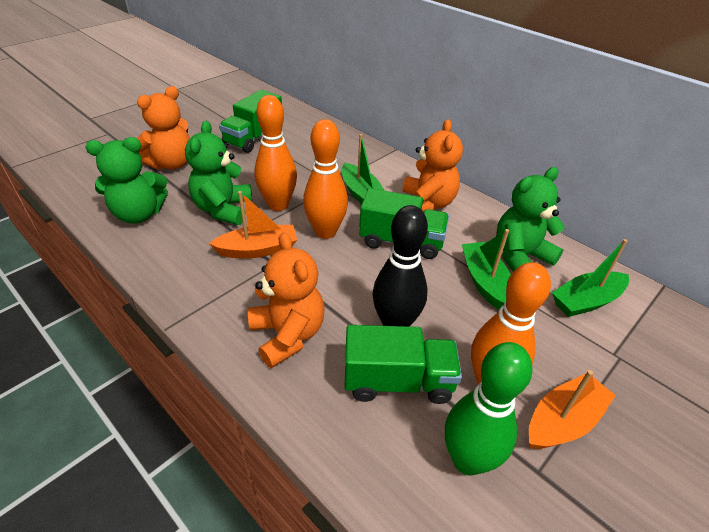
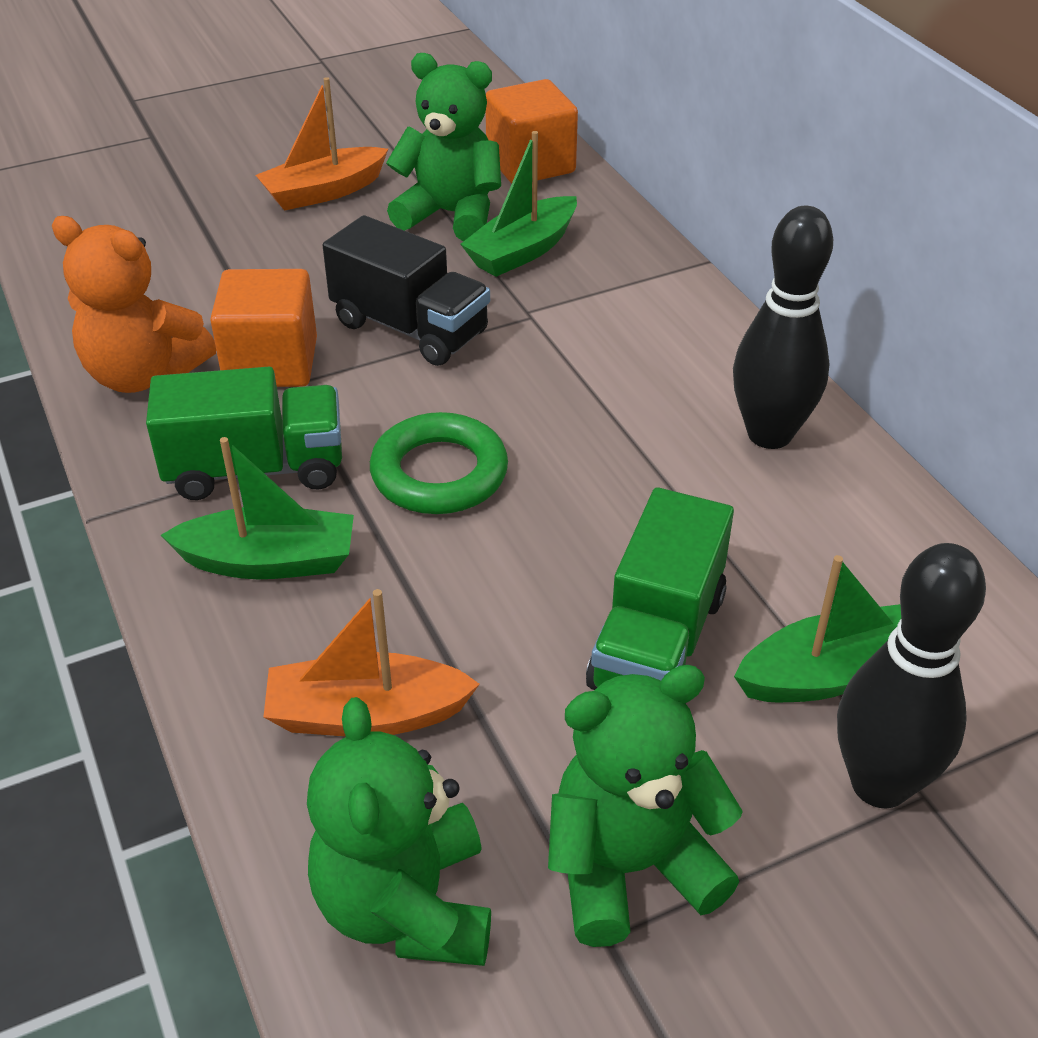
black bowling pin: [372,205,428,327] = 1 -> [733,206,833,449] [837,543,986,808] = 2
black truck: none = 0 -> [323,215,490,366] = 1
green bowling pin: [445,342,533,476] = 1 -> none = 0
green ring: none = 0 -> [370,412,508,514] = 1
green truck: [219,90,282,153] [344,325,462,404] [359,188,449,259] = 3 -> [146,367,342,500] [586,487,734,690] = 2
orange bowling pin: [254,95,297,211] [303,119,348,239] [471,262,551,384] = 3 -> none = 0
orange cube: none = 0 -> [210,269,317,387] [486,79,578,184] = 2
orange teddy bear: [136,86,190,170] [248,232,324,368] [403,119,463,212] = 3 -> [52,216,216,393] = 1

